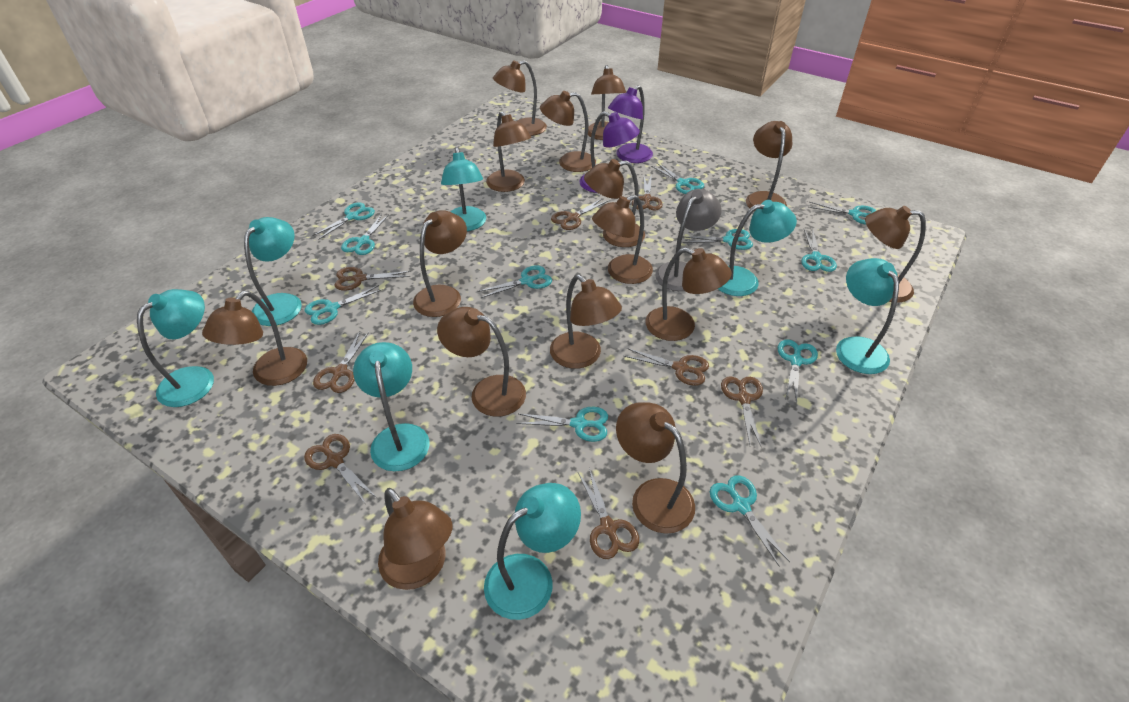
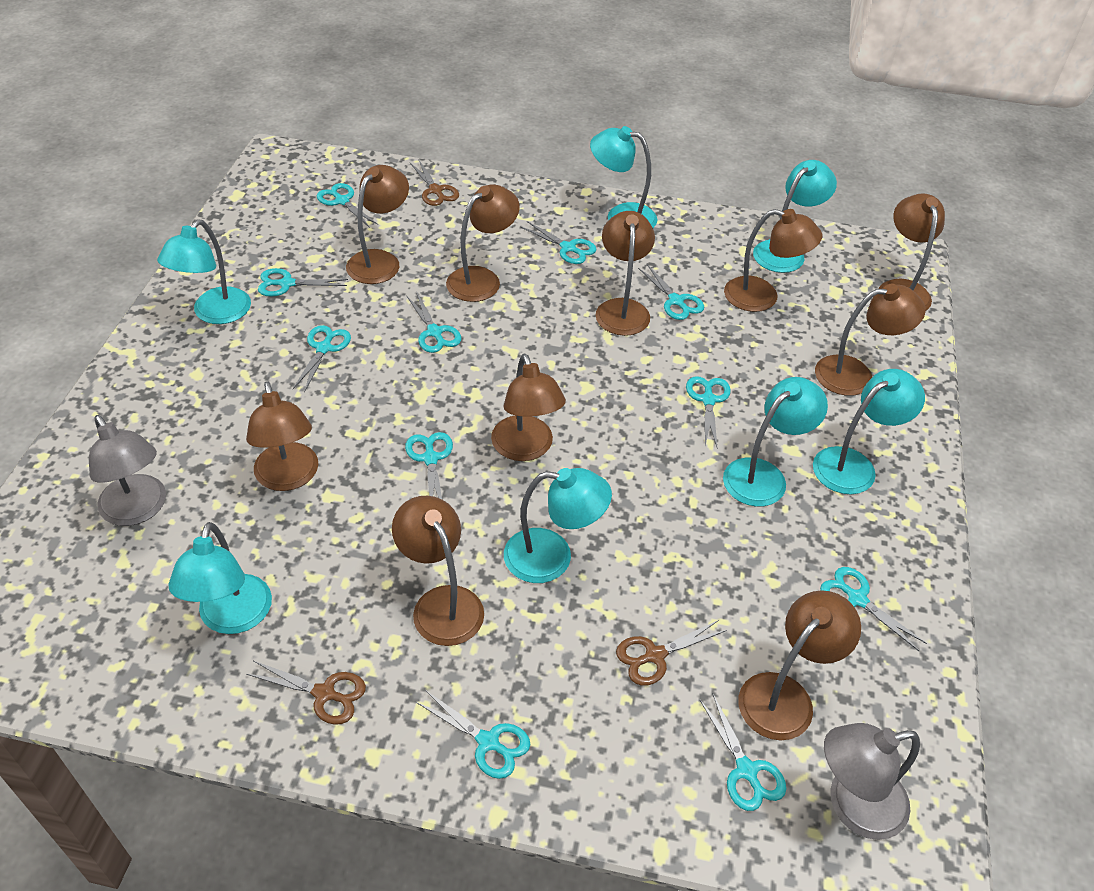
brown lamp: [202,291,307,386] [378,488,453,590] [413,210,467,317] [437,307,526,417] [486,111,531,192] [493,60,547,136] [540,91,596,172] [550,275,622,369] [584,159,645,247] [588,65,626,140] [592,195,653,284] [616,402,695,534] [646,247,732,341] [746,121,792,208] [865,206,926,303] = 15 -> [246,381,318,491] [346,165,409,284] [392,496,484,646] [446,184,520,302] [491,354,566,461] [595,211,655,336] [724,209,822,312] [738,590,861,740] [815,284,926,396] [879,194,945,310] = 10
brown scissors: [304,434,377,503] [313,331,369,393] [334,267,411,290] [551,198,608,230] [578,468,639,559] [624,348,709,386] [632,175,663,211] [721,376,763,448] = 8 -> [246,661,366,725] [410,160,459,206] [616,620,727,686] = 3
grey lamp: [655,189,722,291] = 1 -> [89,415,166,526] [824,723,920,840] = 2
purple lamp: [579,111,640,193] [608,85,653,163] = 2 -> none = 0

